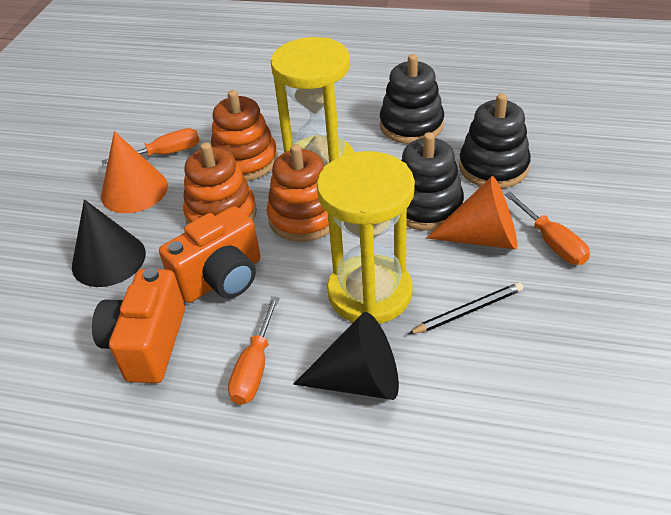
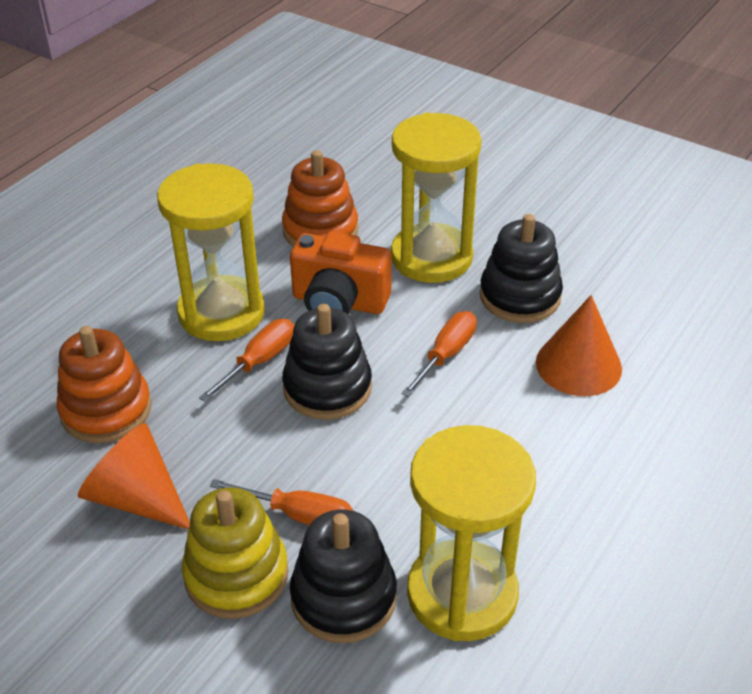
black cone: [72,199,146,287] [293,312,399,400] = 2 -> none = 0
black pencil: [408,282,523,334] = 1 -> none = 0
orange camera: [92,267,185,383] [159,206,261,303] = 2 -> [290,231,392,315] = 1
orange stacking toy: [183,142,257,225] [211,90,278,181] [267,144,330,242] = 3 -> [57,326,152,443] [282,150,358,247] = 2
yellow hourglass: [270,37,354,166] [316,151,415,324] = 2 -> [157,163,265,341] [391,113,482,283] [407,425,536,641] = 3
yellow stacking toy: none = 0 -> [182,487,288,619] = 1

